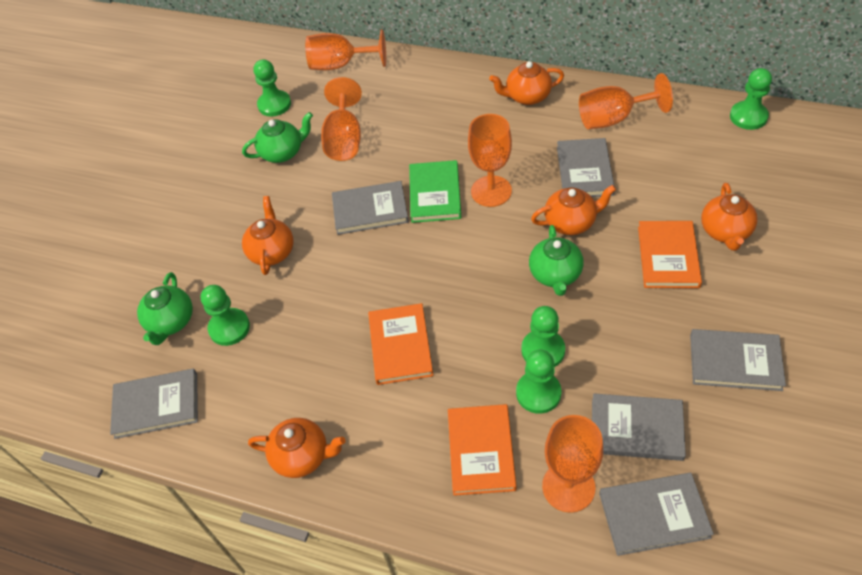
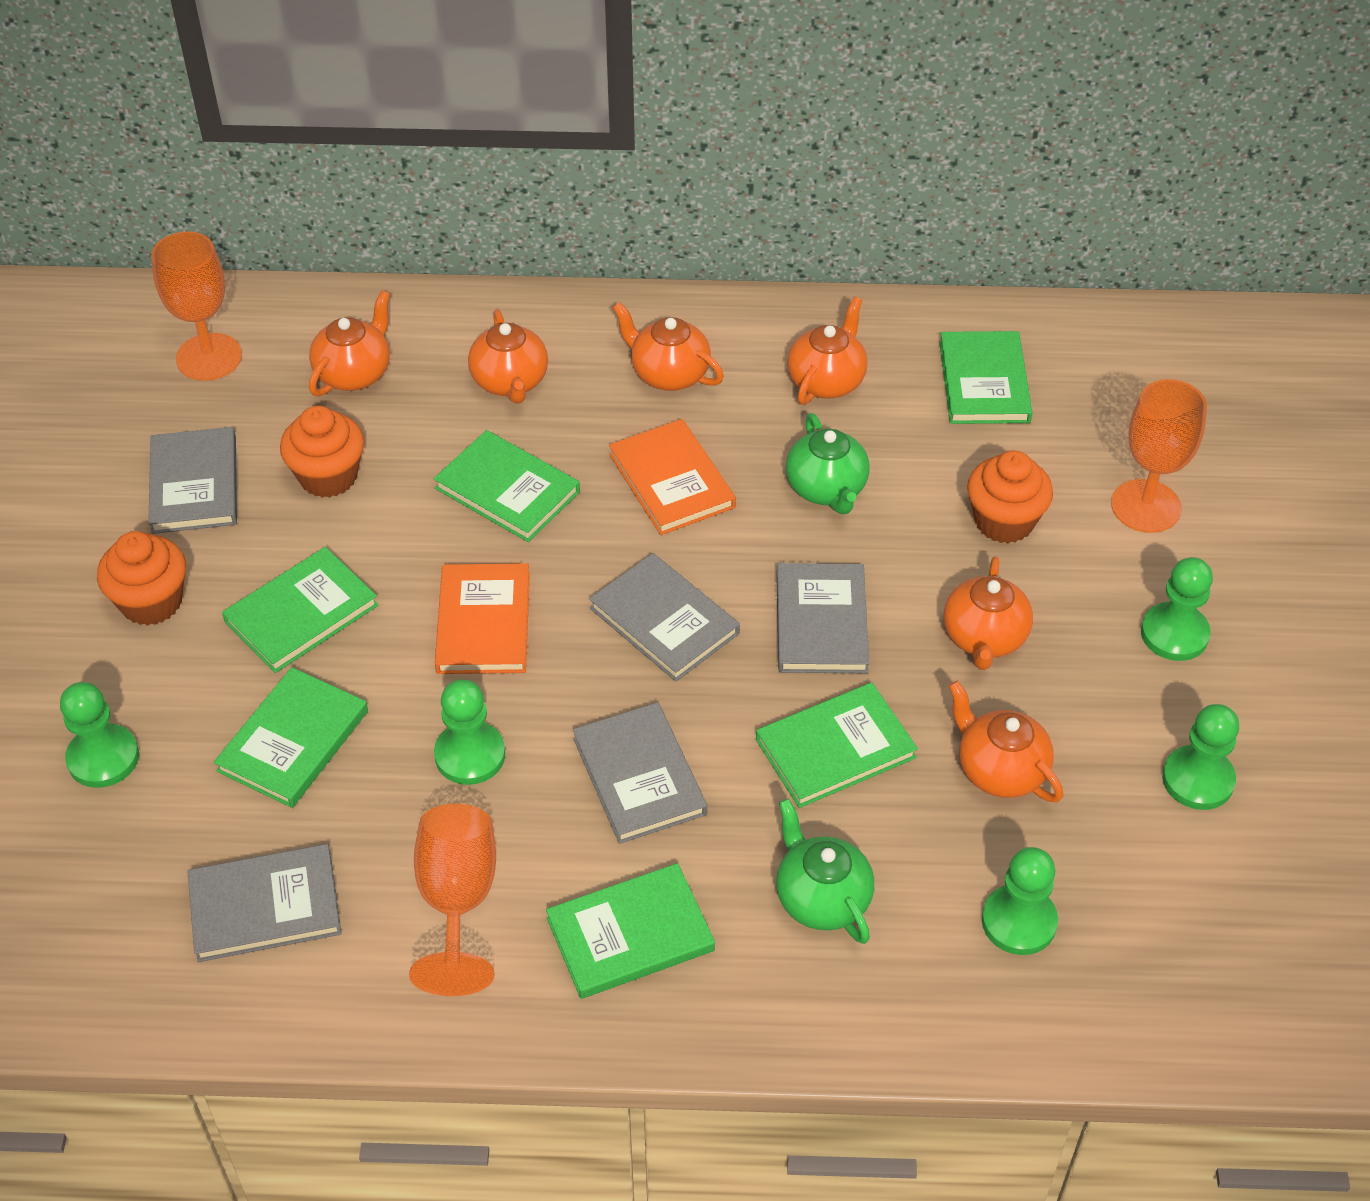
green book: [409,160,461,223] = 1 -> [214,667,368,808] [222,547,378,673] [434,430,580,542] [546,863,715,999] [756,683,918,808] [939,331,1033,424] = 6
green teapot: [137,272,193,345] [242,112,313,163] [529,225,584,296] = 3 -> [776,798,874,944] [786,413,870,514] = 2
grey book: [110,369,198,439] [332,181,409,235] [557,138,615,197] [592,393,686,461] [599,473,714,556] [690,329,786,391] = 6 -> [148,427,237,534] [187,844,341,962] [573,702,707,844] [589,553,740,681] [776,563,869,673] = 5
orange book: [368,303,434,385] [448,404,517,496] [638,221,702,288] = 3 -> [435,563,530,674] [609,419,736,535] = 2
orange cupcake: none = 0 -> [97,531,186,626] [280,406,364,498] [967,451,1053,544] = 3
orange goblet: [305,30,386,70] [321,77,362,161] [468,114,512,207] [542,415,603,513] [579,73,673,129] = 5 -> [151,231,242,381] [409,804,496,996] [1111,379,1207,533] = 3
orange teapot: [242,196,294,275] [248,418,346,478] [489,61,564,105] [531,185,616,235] [701,183,758,251] = 5 -> [309,290,390,396] [468,309,548,404] [612,302,724,391] [787,297,868,405] [944,556,1033,670] [949,681,1063,802] = 6

